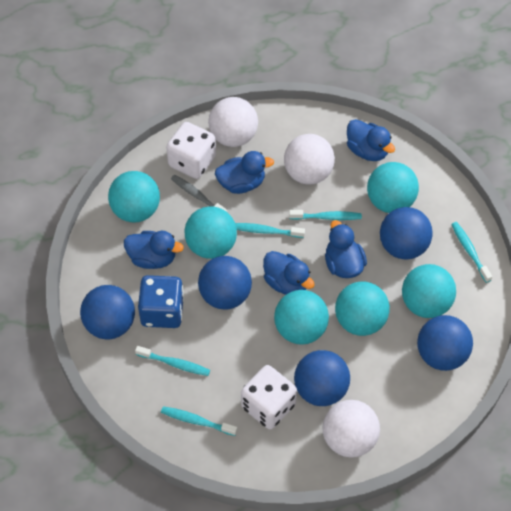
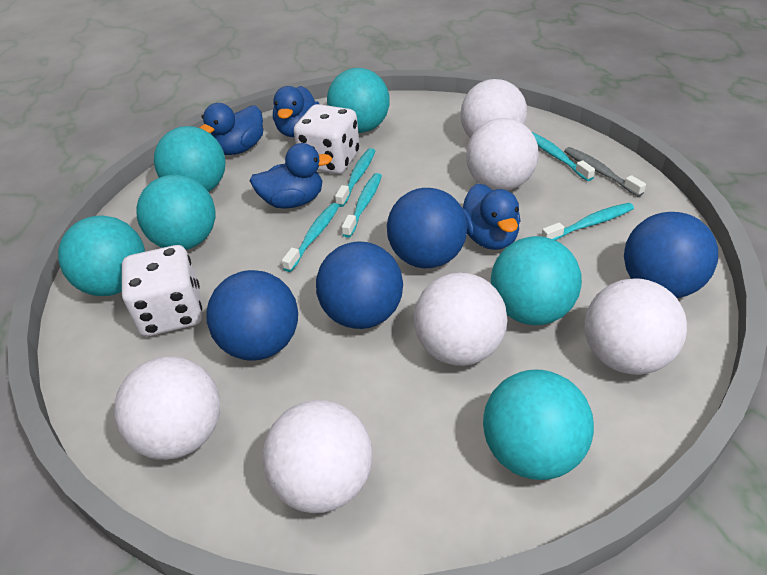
blue ball: [80,285,135,339] [198,256,252,310] [294,350,350,406] [380,207,433,259] [417,315,473,371] = 5 -> [206,270,298,361] [316,241,403,329] [387,188,467,268] [624,212,718,298] = 4
blue dice: [138,275,184,328] = 1 -> none = 0
blue duck: [124,231,184,269] [215,151,274,194] [263,251,315,295] [325,220,367,278] [347,119,395,161] = 5 -> [199,103,263,155] [250,143,332,209] [273,86,319,137] [463,184,520,250] = 4
white ball: [208,97,258,147] [284,134,335,185] [322,400,380,458] = 3 -> [114,356,220,460] [262,400,373,513] [414,272,508,366] [460,79,527,138] [466,118,539,190] [585,278,687,375] = 6

